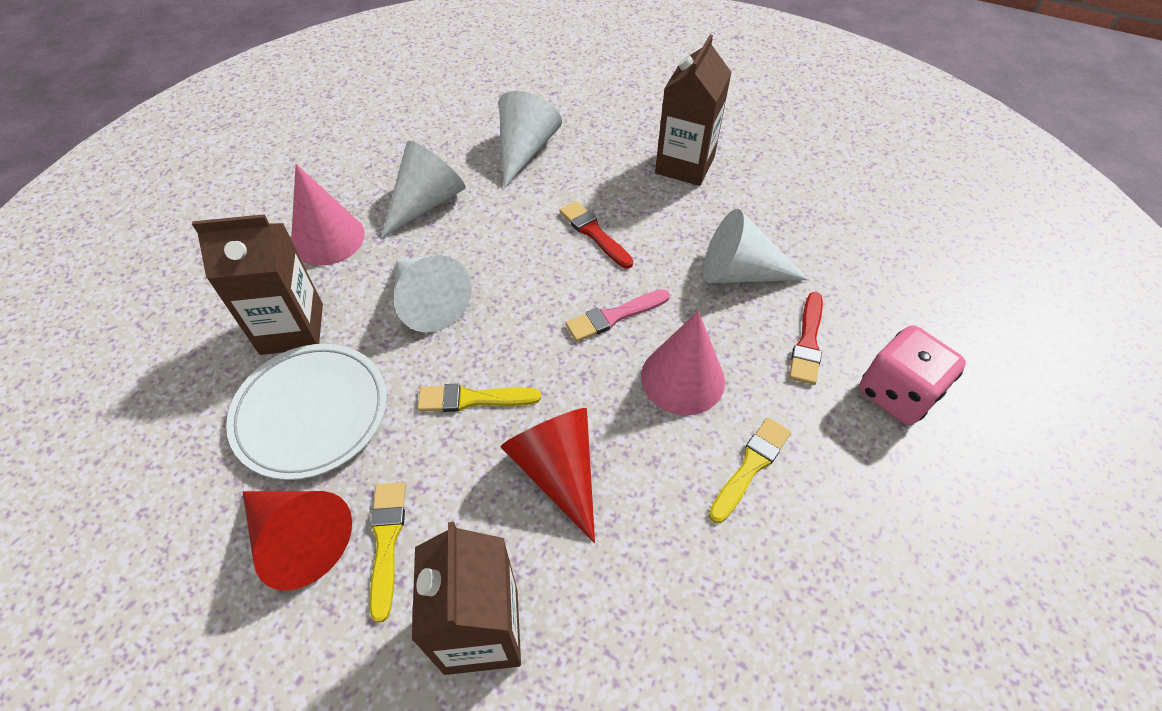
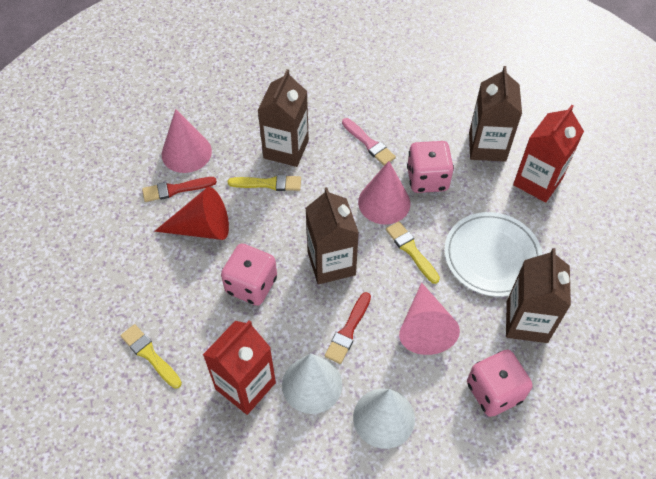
brown carton: [192,214,323,355] [412,522,521,675] [655,34,732,186] = 3 -> [258,69,309,167] [305,187,359,284] [469,66,522,162] [506,248,571,343] = 4
pink cone: [291,164,365,266] [641,311,725,415] = 2 -> [162,109,212,173] [358,161,410,225] [399,283,460,355] = 3
pink dice: [859,325,966,425] = 1 -> [221,243,277,306] [407,141,454,193] [467,349,533,417] = 3
red carton: none = 0 -> [203,320,276,415] [513,105,584,203] = 2
red cone: [243,491,352,591] [501,408,595,543] = 2 -> [154,187,229,240] = 1
white cone: [381,141,465,239] [394,255,472,333] [499,91,562,188] [703,209,809,283] = 4 -> [282,353,342,414] [353,389,415,449] = 2

